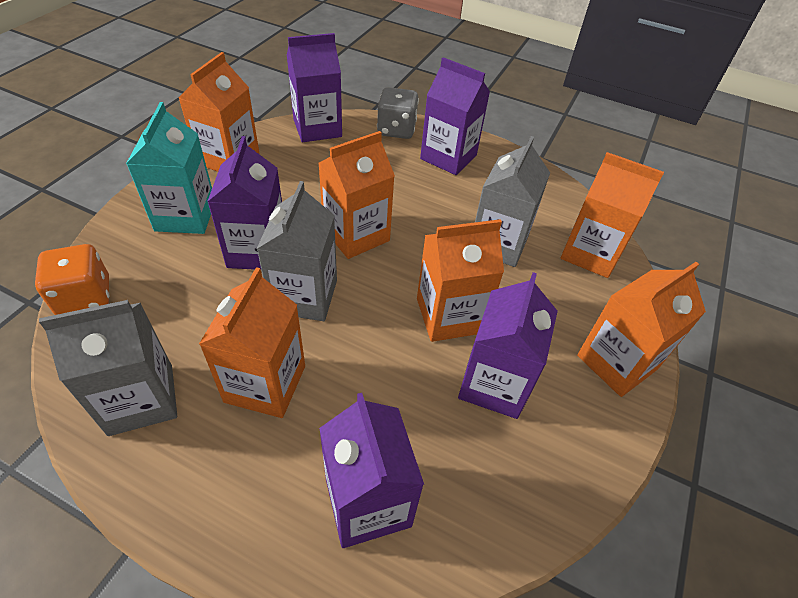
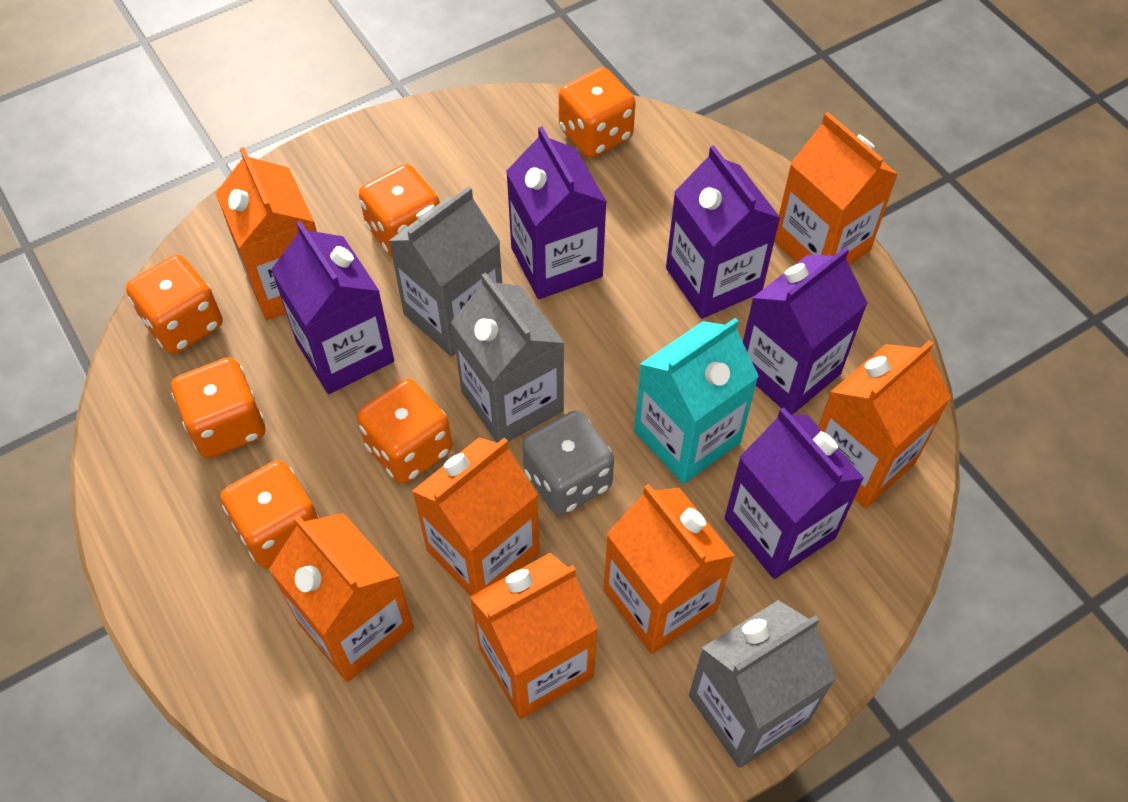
orange carton: [178,52,259,172] [199,267,305,418] [318,131,395,259] [417,219,504,342] [561,152,664,278] [577,262,706,397] = 6 -> [216,147,317,320] [269,513,414,682] [412,437,540,596] [470,553,598,719] [603,484,735,654] [774,112,898,265] [818,340,951,508] = 7
orange dice: [35,244,109,315] = 1 -> [126,255,223,354] [171,357,265,458] [221,460,319,568] [357,379,452,484] [359,164,440,257] [559,67,636,158] = 6

